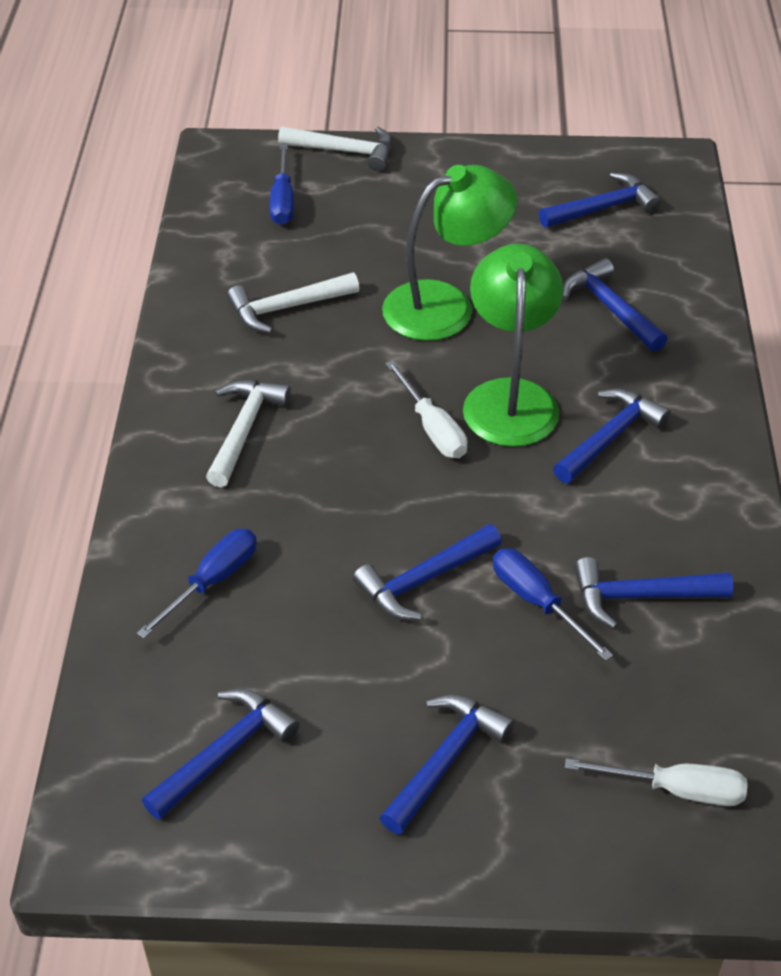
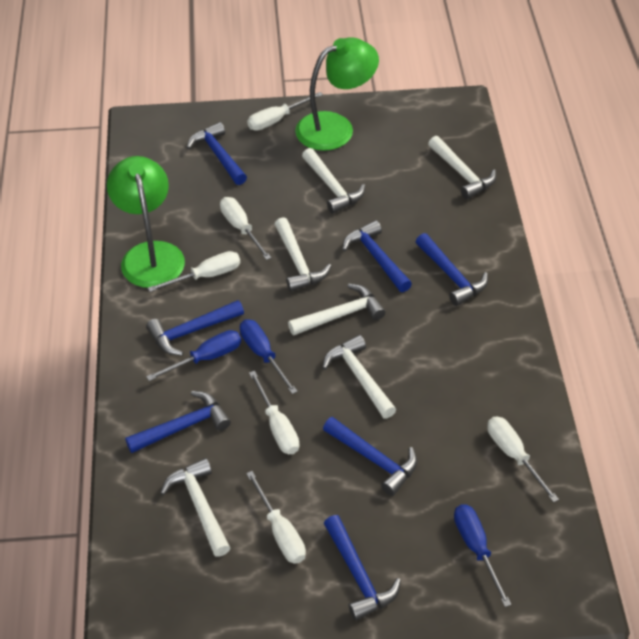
white hammer: [206,380,291,487] [227,273,359,333] [278,126,392,172] = 3 -> [160,458,230,557] [274,217,331,292] [288,284,386,336] [302,148,365,214] [322,335,396,419] [428,136,496,199] = 6
white screwdriver: [385,360,467,458] [565,758,748,806] = 2 -> [148,251,240,292] [220,197,271,260] [246,471,306,564] [247,92,323,131] [249,371,299,454] [487,416,559,503] = 6

